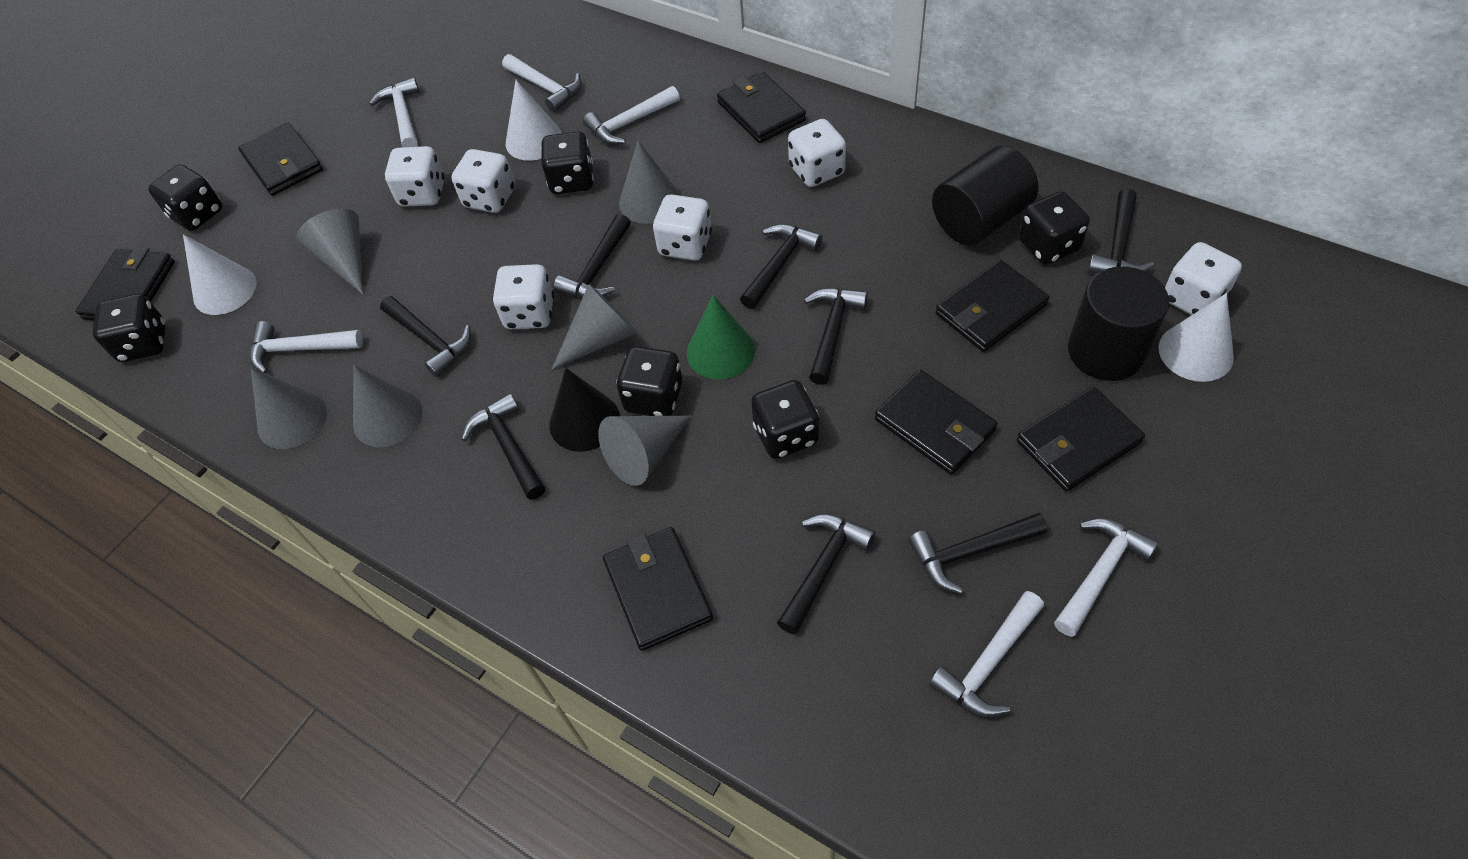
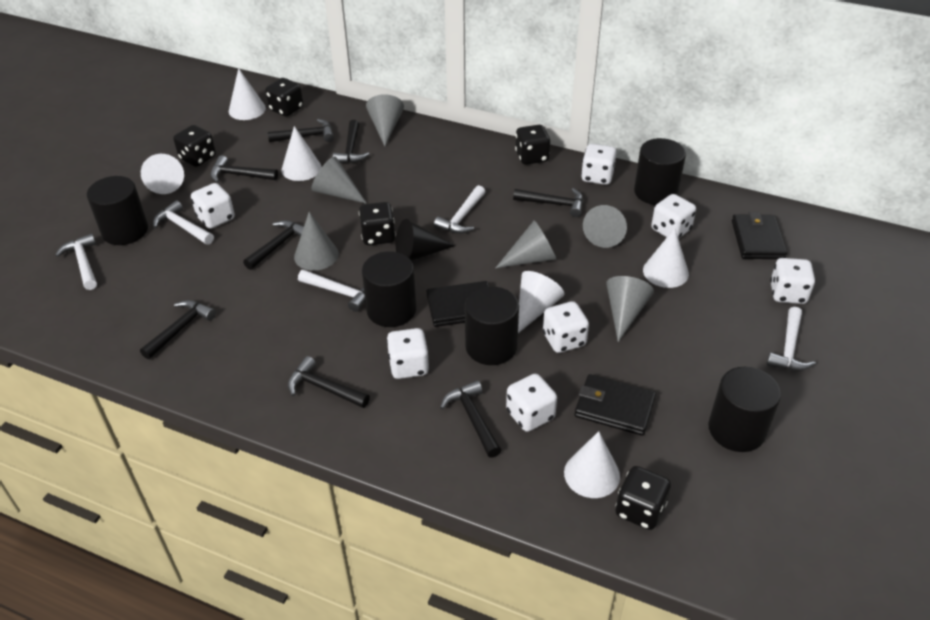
black cylinder: [932,146,1038,246] [1068,266,1169,381] = 2 -> [87,176,148,245] [362,251,416,327] [465,286,519,365] [634,138,686,205] [708,367,781,452] = 5
black dice: [92,294,166,362] [148,164,222,231] [541,131,594,194] [616,346,682,416] [751,380,819,459] [1019,191,1090,265] = 6 -> [173,125,216,167] [265,78,303,117] [359,202,396,245] [515,125,550,165] [616,466,671,530] = 5
black wallet: [76,247,175,321] [238,123,323,196] [603,527,713,651] [717,72,806,143] [875,370,998,474] [936,260,1049,352] [1017,387,1145,491] = 7 -> [426,281,489,327] [575,374,656,436] [732,212,787,259] = 3
green cone: [687,295,755,380] = 1 -> none = 0
white cone: [183,234,257,315] [506,80,562,161] [1159,293,1234,382] = 3 -> [141,154,184,194] [229,68,266,120] [281,126,322,181] [518,271,564,333] [564,431,620,498] [643,228,689,288] = 6
white dice: [385,146,445,207] [452,149,515,213] [493,264,554,329] [653,194,712,261] [788,119,846,187] [1164,242,1242,315] = 6 -> [191,183,235,229] [386,328,429,379] [506,374,557,432] [543,301,589,353] [581,144,617,185] [651,194,696,239] [770,258,815,304] = 7
white hammer: [250,321,363,373] [369,77,420,147] [502,54,581,112] [583,86,680,145] [929,591,1044,717] [1054,518,1159,637] = 6 -> [55,233,97,290] [153,200,214,245] [298,269,365,312] [434,185,485,234] [767,307,816,371] = 5

